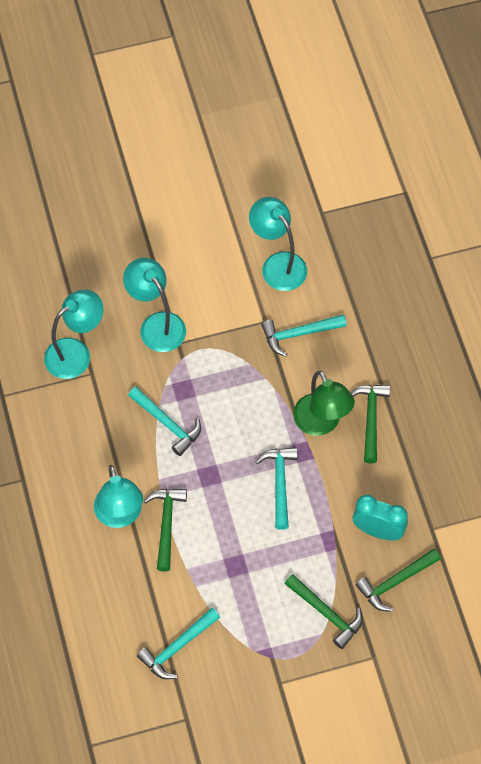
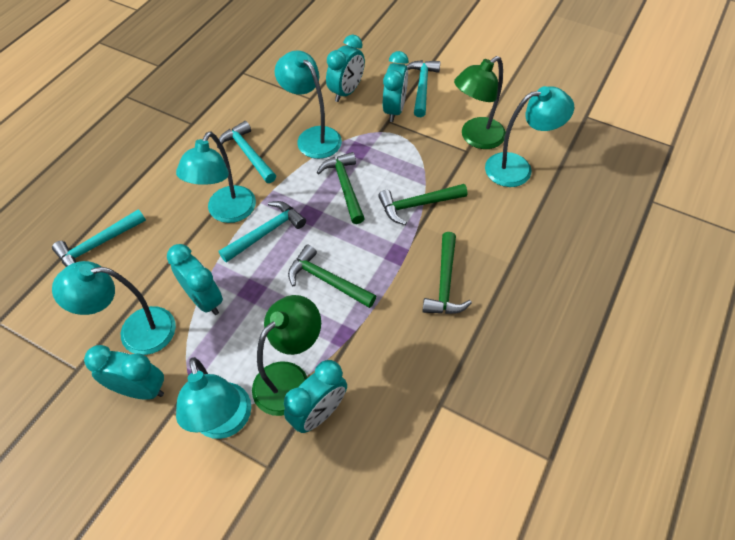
green lamp: [293,371,355,436] = 1 -> [252,295,321,416] [454,56,506,149] = 2
turquoise clock: [352,495,408,541] = 1 -> [84,345,164,400] [167,244,223,315] [284,360,347,433] [326,35,365,102] [383,51,409,122] = 5
turquoise lamp: [44,289,104,379] [94,465,143,528] [123,258,186,352] [249,197,307,291] = 4 -> [52,261,176,355] [176,132,256,223] [176,357,251,439] [275,50,342,159] [485,86,574,187] = 5

